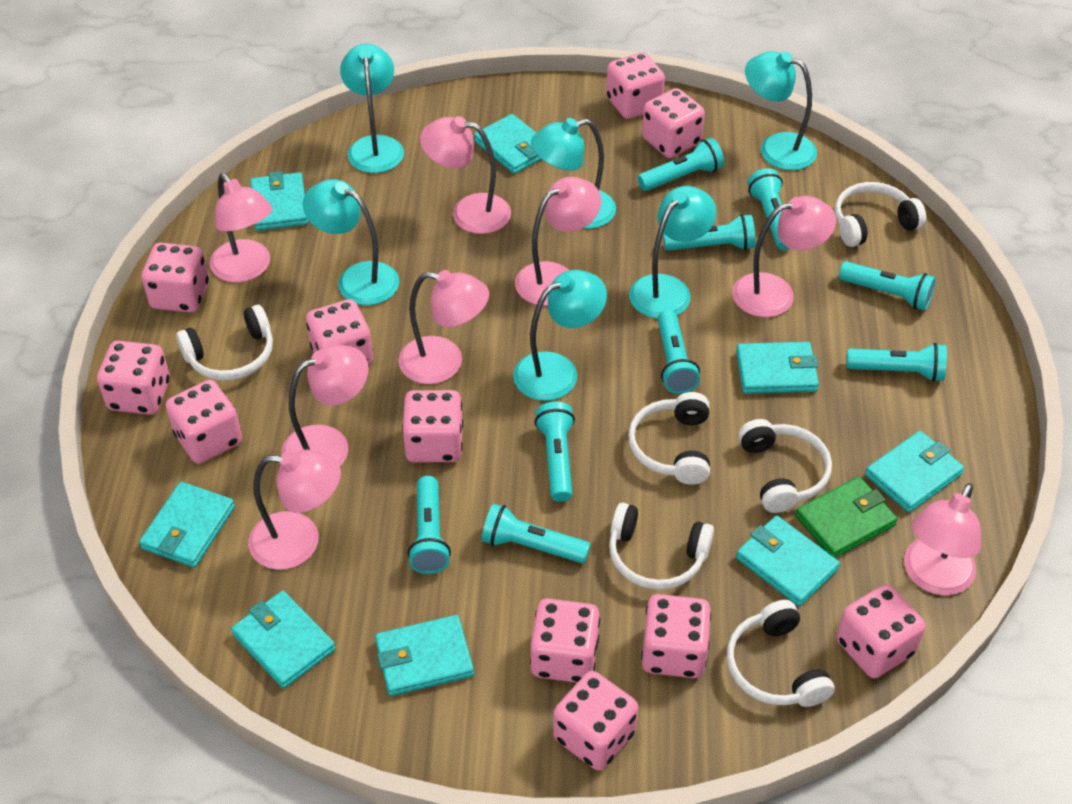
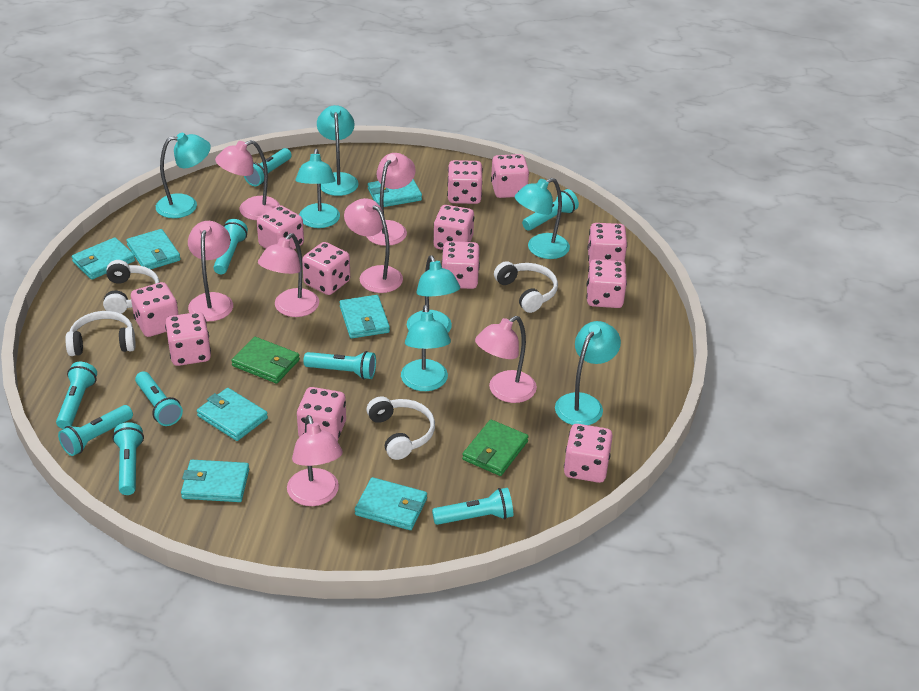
green wallet: [795,477,898,558] = 1 -> [231,337,300,384] [462,420,529,476] = 2
pink dice: [97,341,170,415] [142,243,209,313] [166,380,242,464] [306,299,373,365] [402,390,463,462] [530,598,600,683] [553,671,638,771] [606,52,665,119] [641,594,711,678] [642,88,705,158] [836,584,925,678] = 11 -> [131,282,179,337] [165,312,211,366] [257,205,304,249] [297,387,346,442] [302,242,350,295] [433,205,474,250] [441,241,480,289] [447,160,483,204] [491,154,529,198] [564,424,613,483] [587,259,627,308] [588,223,627,264] = 12
pink lamp: [210,173,273,283] [248,449,341,570] [281,344,369,466] [398,270,489,384] [420,116,511,234] [515,177,601,306] [732,196,836,317] [904,483,981,596] = 8 -> [188,221,233,321] [215,140,280,220] [258,233,319,317] [287,415,343,506] [344,198,403,293] [366,153,416,246] [475,316,537,403] = 7
turquoise lamp: [303,179,399,305] [340,44,404,173] [513,270,607,401] [531,118,616,229] [629,186,716,319] [745,51,817,170] = 6 -> [156,133,211,218] [295,149,340,228] [317,105,359,196] [401,305,451,391] [407,255,460,332] [515,178,570,259] [555,321,621,425] = 7
turquoise wallet: [139,482,235,568] [231,591,336,688] [250,171,308,231] [375,615,474,696] [474,114,542,174] [736,342,819,394] [736,516,840,606] [865,431,964,512] = 8 -> [72,237,135,280] [126,229,180,269] [181,460,249,502] [197,388,268,441] [339,295,390,338] [355,477,427,530] [368,179,422,207] = 7
white headphones: [176,305,273,381] [609,503,714,590] [628,392,710,485] [727,600,835,707] [738,419,832,513] [835,182,926,247] = 6 -> [66,311,136,356] [103,260,160,314] [367,396,435,460] [494,261,558,313] = 4

